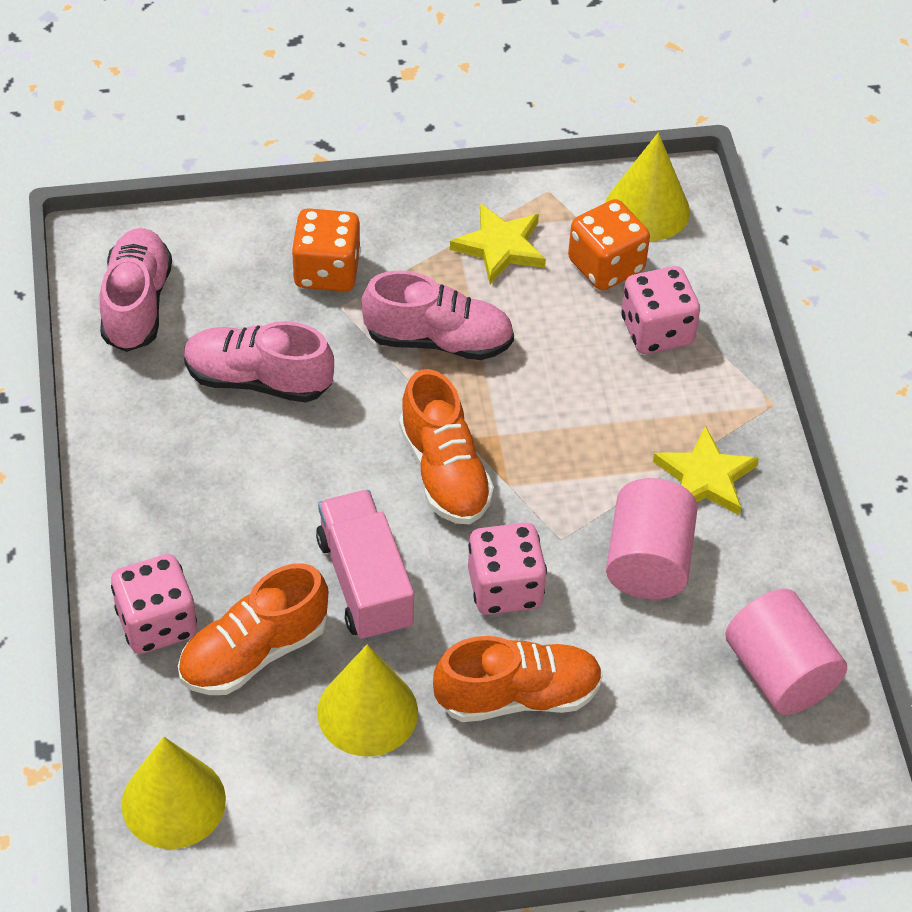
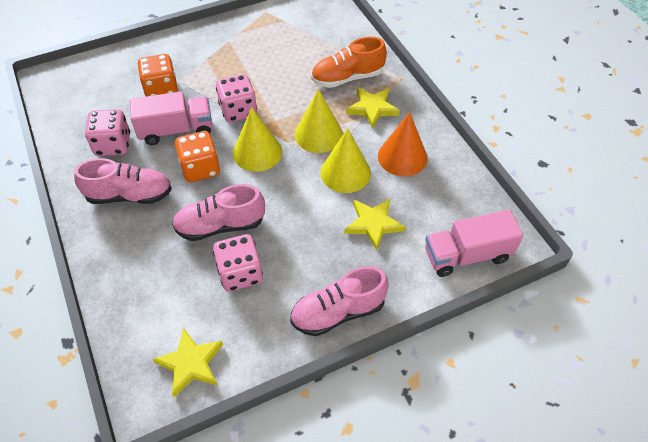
orange cone: none = 0 -> [378,112,428,176] = 1
orange shoe: [178,563,328,695] [399,369,494,525] [433,636,603,722] = 3 -> [311,37,387,88] = 1
pink cylinder: [606,478,698,599] [725,589,847,715] = 2 -> none = 0
pink truck: [316,490,414,641] = 1 -> [130,91,212,145] [425,210,524,277] = 2
yellow star: [450,204,546,284] [653,425,759,515] = 2 -> [153,328,223,397] [344,199,406,251] [346,87,400,129] = 3

